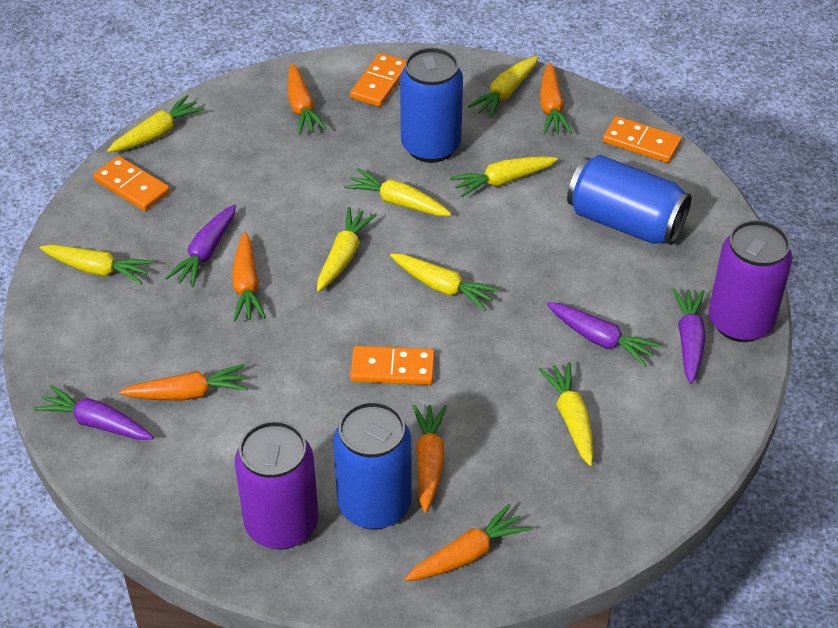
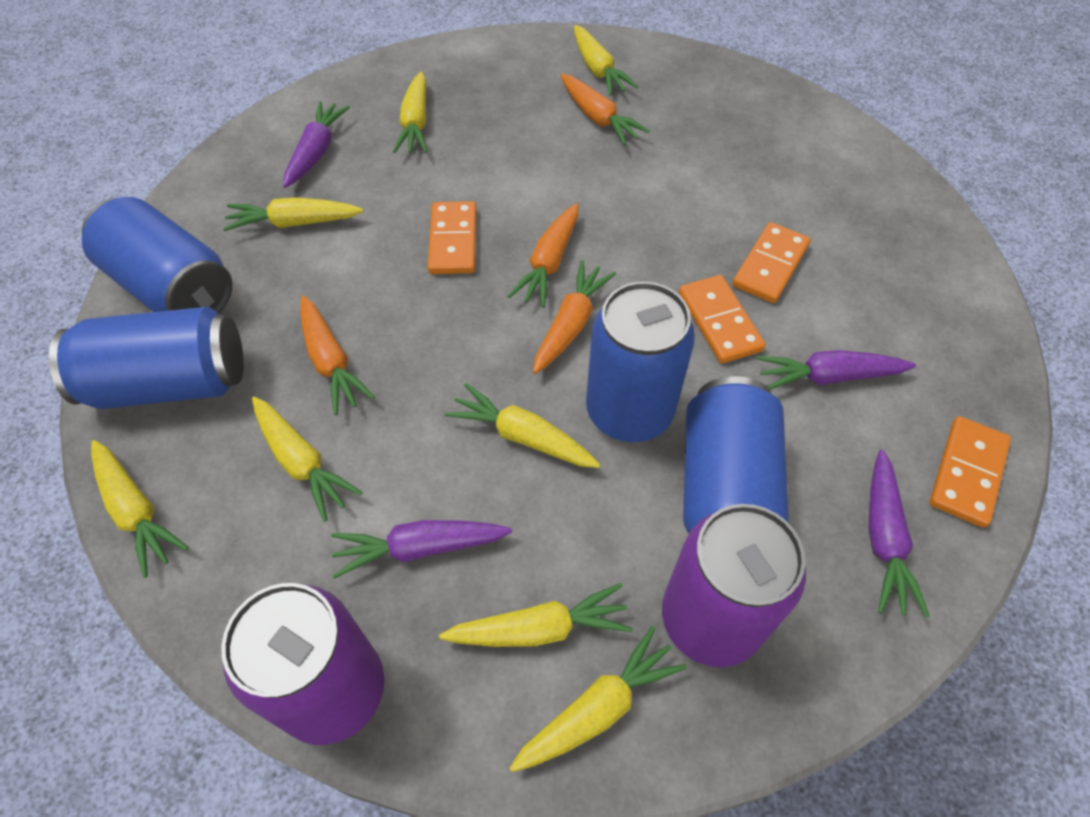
blue can: [333,401,412,530] [400,48,463,163] [567,155,692,245] = 3 -> [49,307,244,409] [82,197,232,314] [586,282,695,442] [683,376,789,534] = 4
orange carrot: [119,364,248,401] [232,232,266,322] [287,63,327,135] [405,504,530,581] [413,404,447,513] [540,62,572,134] = 6 -> [300,296,375,416] [508,203,578,308] [533,260,616,374] [560,74,650,145] = 4

